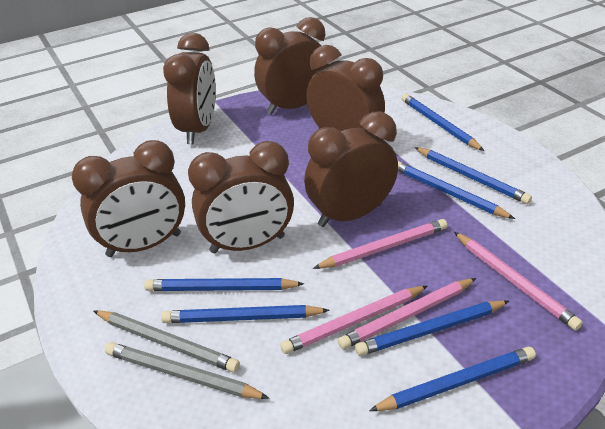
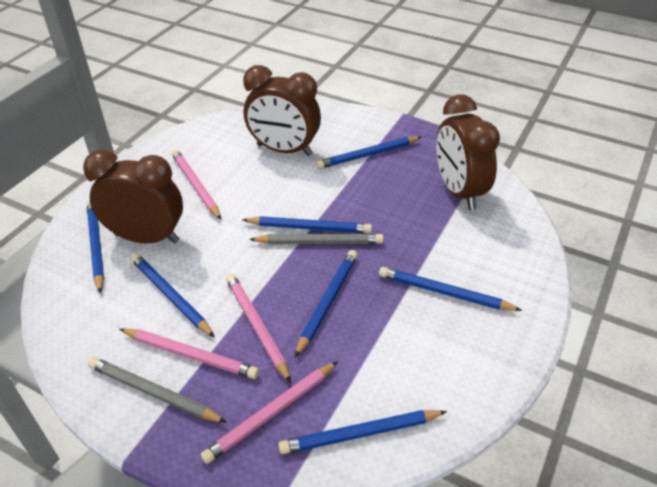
brown clock: [72,140,185,257] [163,33,216,144] [188,141,294,253] [254,17,329,115] [304,111,398,227] [306,45,385,131] = 6 -> [83,149,183,244] [243,65,321,156] [436,94,500,210] = 3

